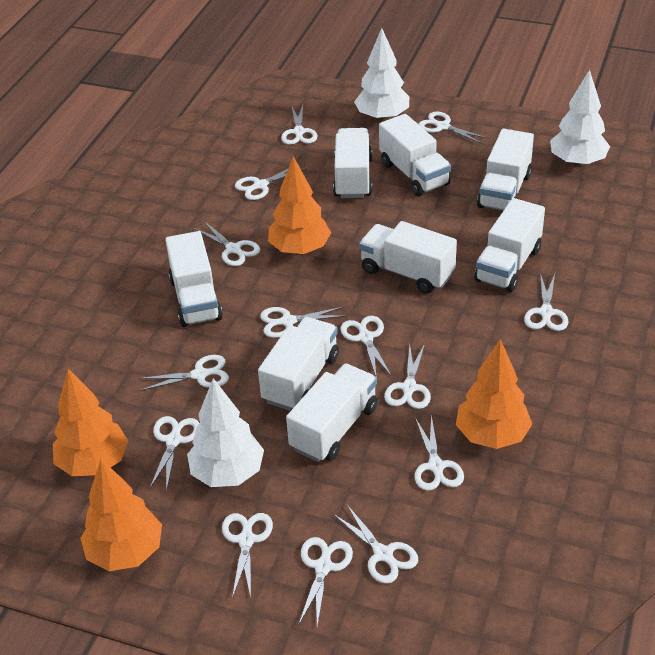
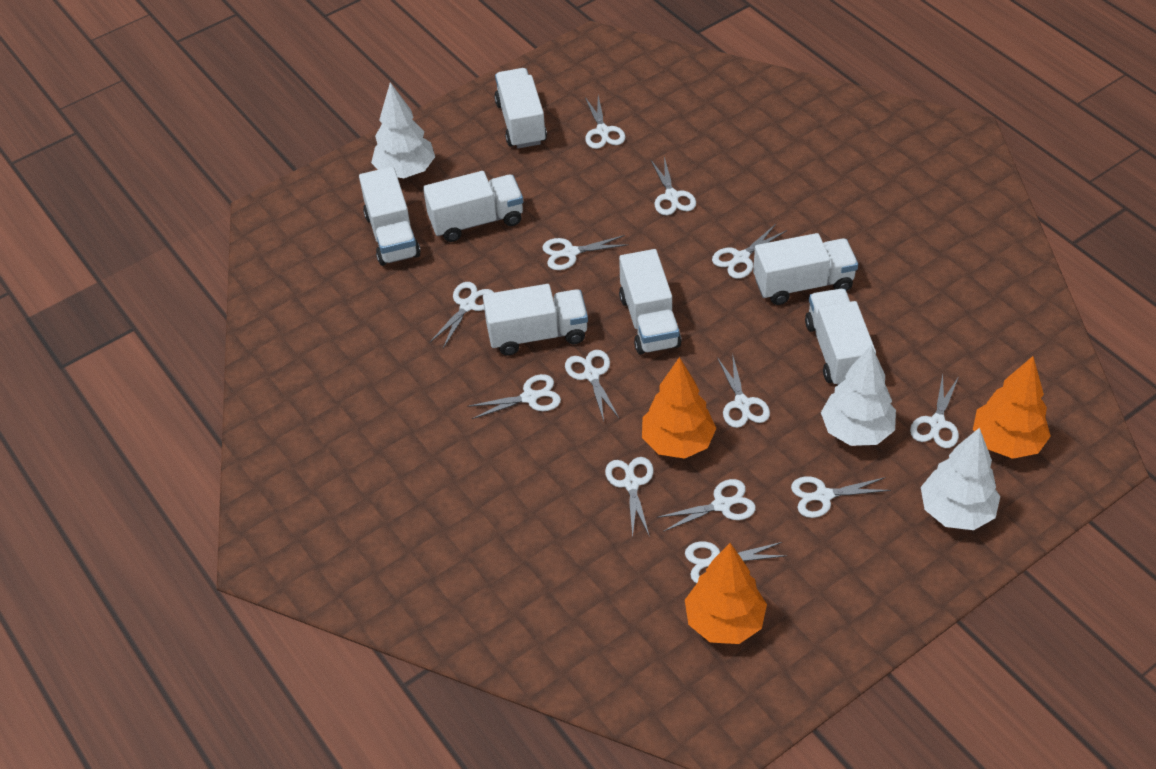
orange tree: [53,369,128,476] [81,459,162,571] [268,156,331,255] [456,339,532,449] = 4 -> [642,357,716,459] [685,543,767,644] [973,356,1051,459] = 3
white scissors: [138,355,229,391] [150,416,199,491] [194,221,260,266] [222,513,273,598] [235,163,307,200] [260,307,346,338] [281,105,317,145] [298,537,353,627] [333,505,418,584] [340,316,391,376] [384,344,431,409] [415,415,464,491] [419,112,487,144] [524,273,569,331] = 14 -> [430,282,494,348] [467,374,561,419] [542,235,629,270] [565,350,619,421] [585,96,625,149] [605,457,654,538] [650,157,696,215] [657,479,756,532] [685,541,787,583] [712,224,787,279] [717,353,770,428] [791,476,891,518] [910,374,959,448] = 13
white truck: [165,231,223,327] [258,317,339,411] [286,364,378,462] [333,128,372,198] [359,221,457,294] [379,114,451,196] [474,198,545,292] [477,129,534,211] = 8 -> [359,167,421,266] [423,171,523,242] [483,284,588,356] [494,68,547,148] [619,249,681,355] [753,233,858,305] [805,289,876,385] = 7

